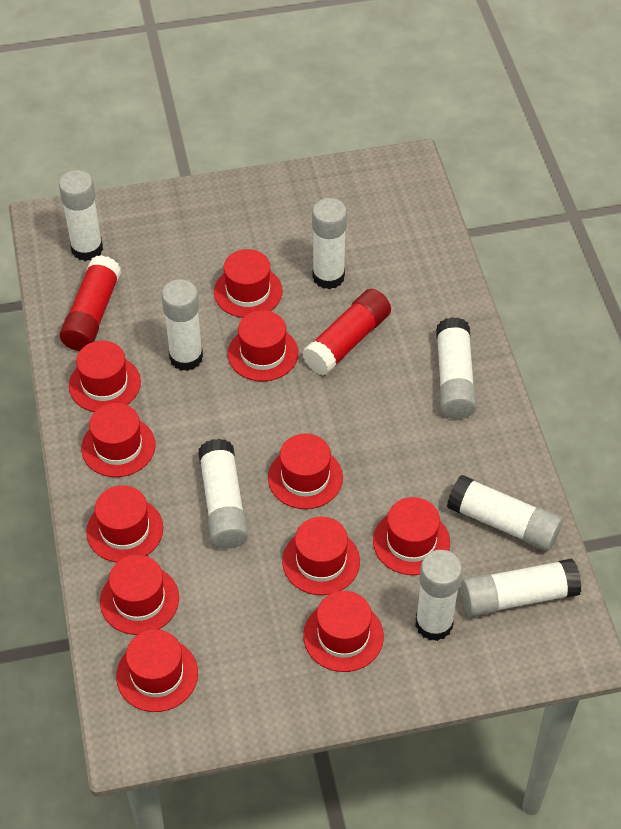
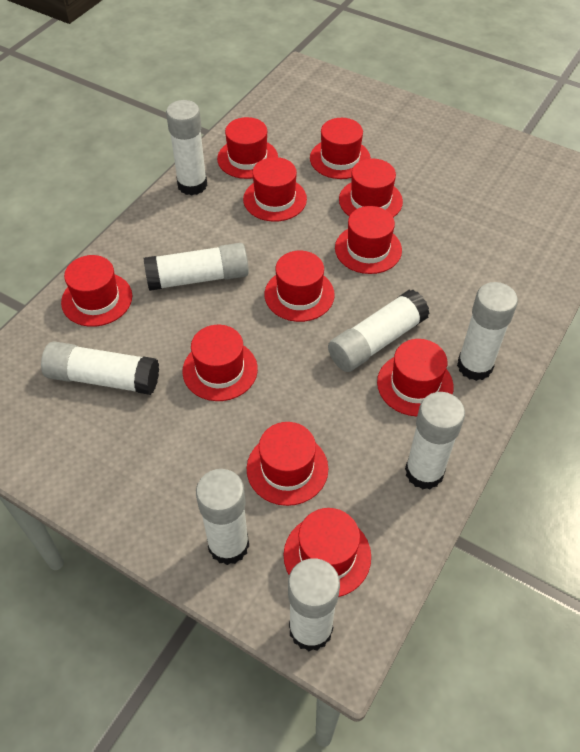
red glue stick: [60,255,121,351] [302,289,391,375] = 2 -> none = 0

